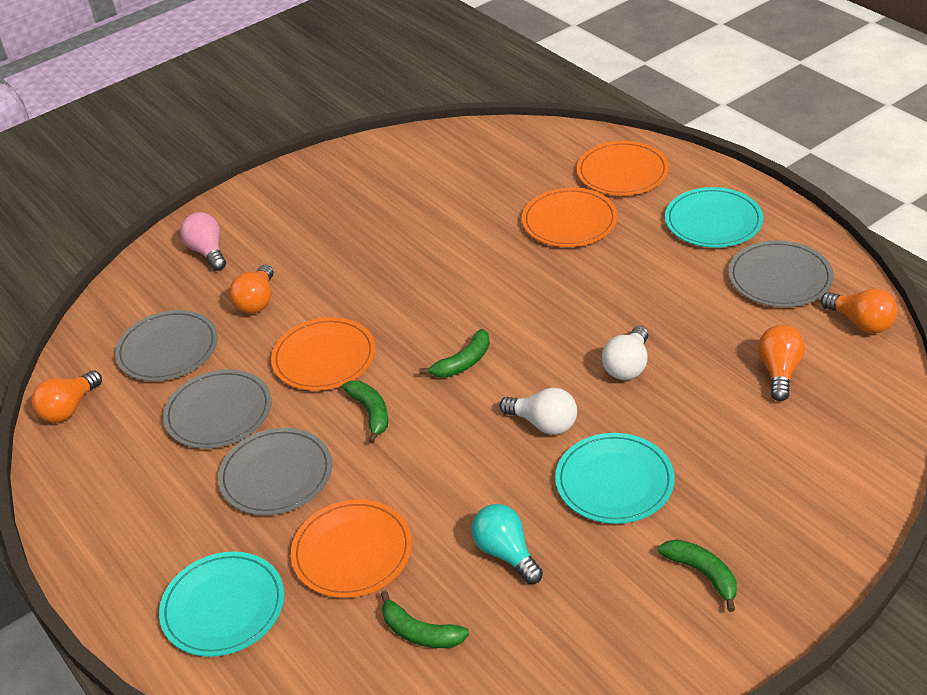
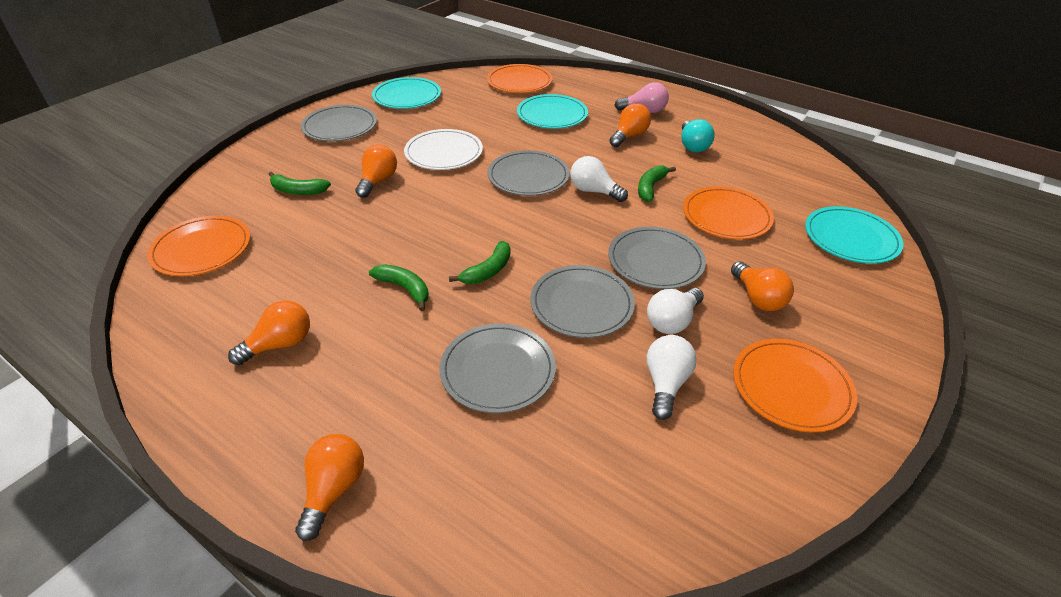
grey plate: [115,310,218,381] [163,369,271,449] [218,428,332,515] [728,240,834,307] = 4 -> [301,105,377,141] [439,324,556,413] [488,150,570,196] [530,265,635,338] [608,227,706,289] = 5
orange light bulb: [31,370,102,423] [229,265,273,314] [758,325,805,401] [820,289,898,333] = 4 -> [228,301,310,365] [295,434,364,541] [355,145,397,198] [609,103,651,147] [731,261,794,311] = 5
white light bulb: [499,388,577,435] [602,326,648,380] = 2 -> [570,156,628,202] [647,288,704,334] [647,335,697,420] = 3
white plate: none = 0 -> [404,129,483,170] = 1

